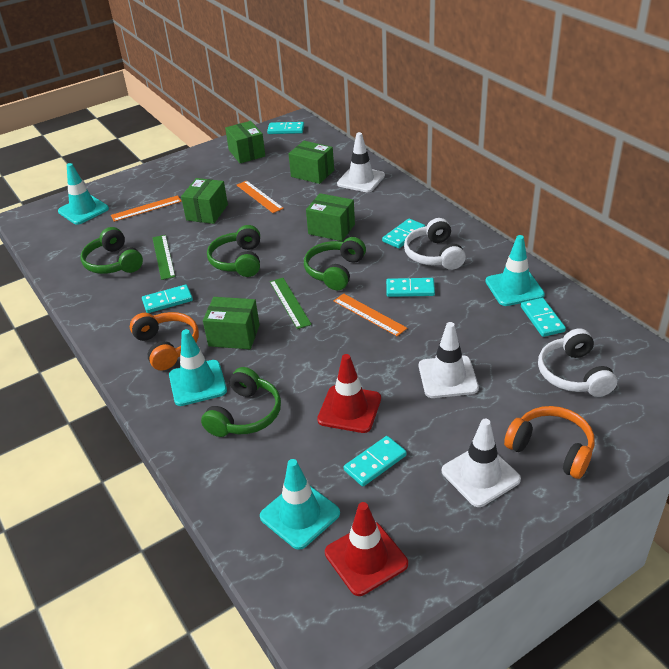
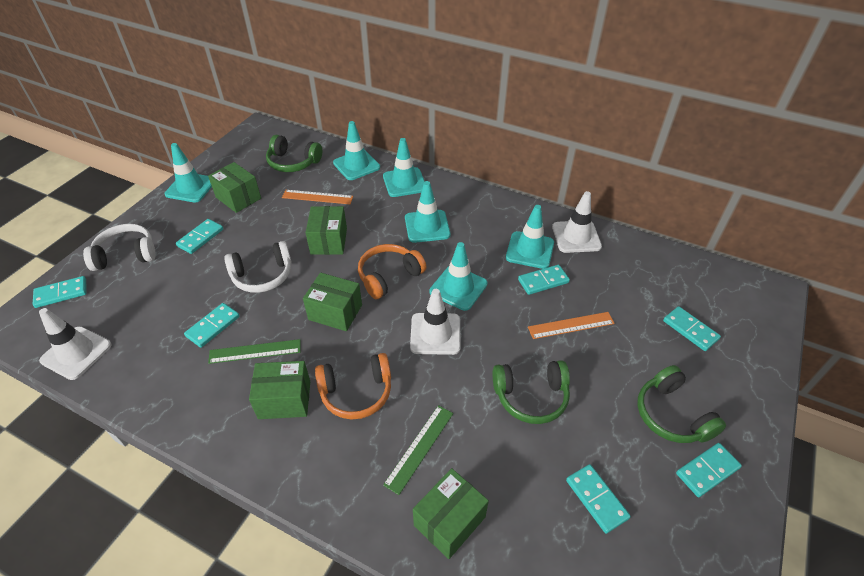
green headphones: [80,227,143,274] [201,367,281,437] [207,225,260,277] [304,237,366,290] = 4 -> [266,135,322,172] [493,360,570,424] [637,365,726,443] = 3
orange ruler: [111,195,182,222] [237,181,284,213] [334,293,407,336] = 3 -> [282,190,353,204] [528,312,615,339] = 2
red traffic cone: [317,354,381,433] [325,502,408,596] = 2 -> none = 0
turquoise domino: [142,284,193,313] [267,122,304,134] [344,436,407,486] [382,219,425,248] [386,278,435,297] [521,298,566,337] = 6 -> [33,276,87,308] [176,219,223,254] [184,303,240,348] [518,265,570,295] [566,464,631,534] [663,306,721,351] [676,443,742,497] = 7
turquoise traffic cone: [58,163,109,225] [169,329,227,406] [260,459,340,550] [485,235,545,306] = 4 -> [164,143,212,203] [333,121,380,180] [383,138,425,197] [405,181,450,243] [429,242,488,311] [506,205,554,269] = 6

